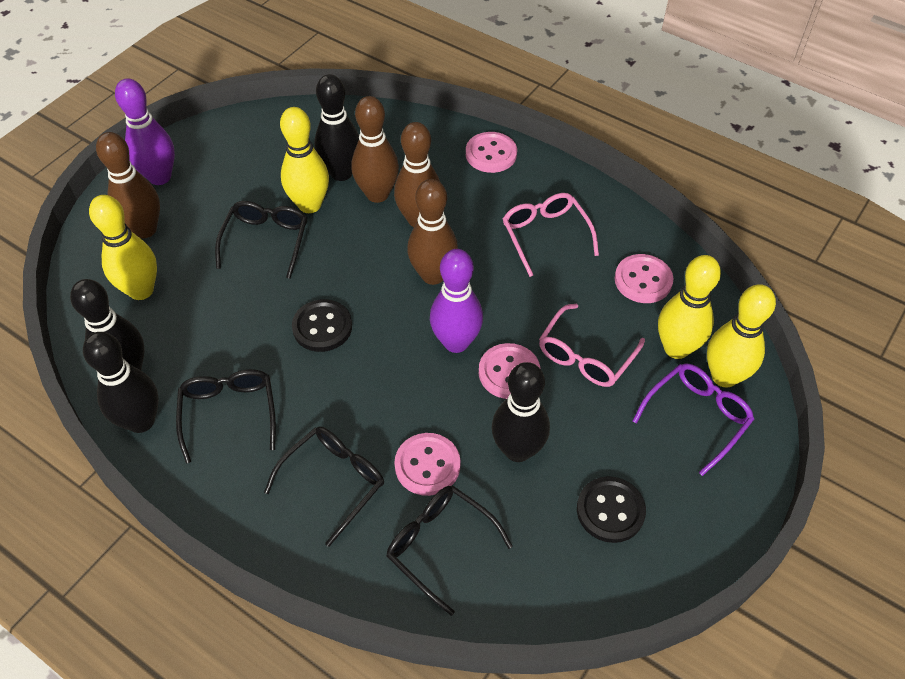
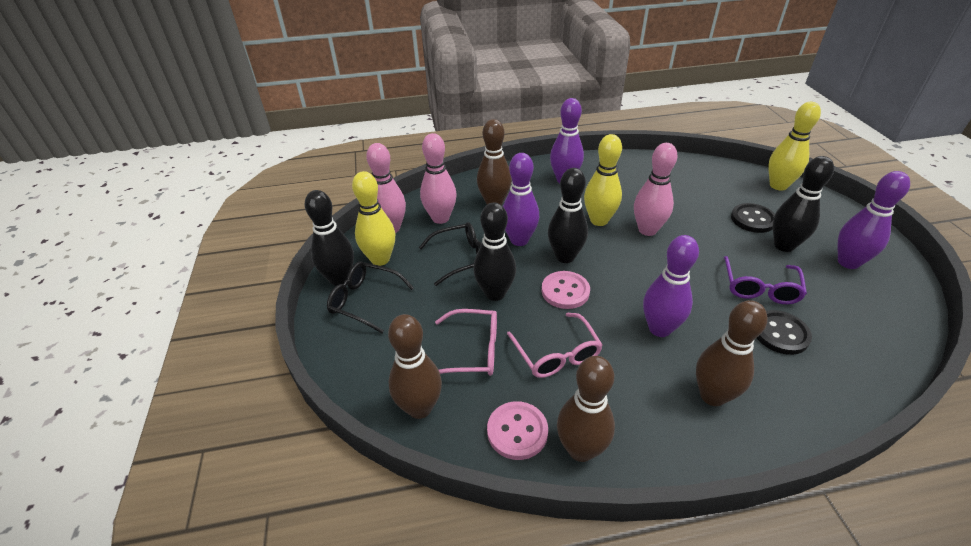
black glasses: [176,369,276,464] [215,201,307,279] [264,426,384,547] [387,486,513,616] = 4 -> [327,262,414,333] [419,222,482,286] = 2
pink bowling pin: none = 0 -> [366,143,406,233] [420,133,457,224] [634,143,678,236] = 3
pink button: [394,433,461,496] [466,132,517,173] [479,343,540,399] [615,254,673,303] = 4 -> [487,401,548,460] [541,271,590,309] = 2
purple bowling pin: [115,78,175,185] [430,249,483,353] = 2 -> [503,153,539,246] [550,98,584,183] [643,235,699,337] [837,171,910,269] = 4
yellow bowling pin: [89,195,157,300] [280,107,329,213] [658,255,721,359] [707,284,776,387] = 4 -> [352,171,395,266] [584,134,622,226] [768,102,821,190] = 3

